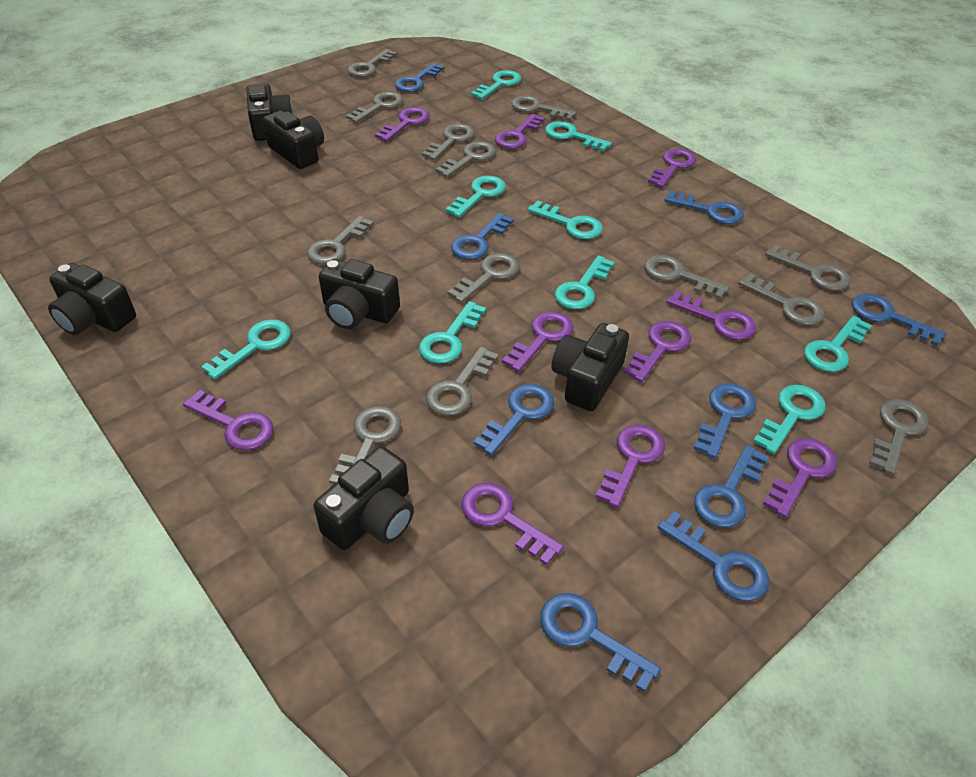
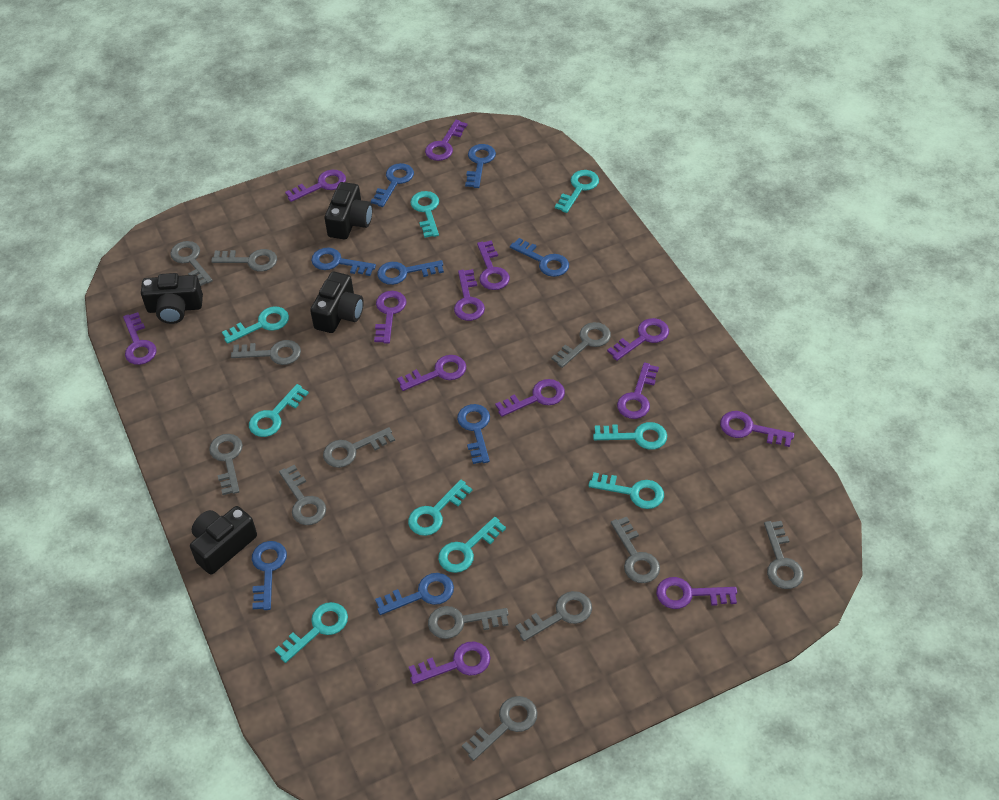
black camera: [48,263,136,335] [246,83,294,141] [263,111,324,169] [314,446,414,550] [319,259,400,329] [551,323,629,411] = 6 -> [141,273,203,324] [190,506,257,575] [310,272,364,333] [325,182,372,239] = 4
blue key: [395,63,445,92] [451,213,514,260] [473,384,554,456] [540,593,661,692] [658,511,769,601] [664,191,744,224] [693,383,756,459] [694,445,769,528] [852,294,947,346] = 9 -> [252,541,287,610] [311,247,376,276] [371,163,414,207] [375,573,454,615] [377,260,444,285] [457,404,490,464] [465,144,496,188] [510,238,569,277] = 8
grey key: [307,216,374,264] [329,406,401,484] [346,92,403,123] [347,49,397,77] [422,124,475,160] [426,347,499,416] [435,141,496,177] [447,253,520,303] [511,95,577,121] [644,255,729,299] [738,273,825,325] [765,245,851,291] [869,399,929,475] = 13 -> [170,241,213,286] [209,434,243,495] [211,249,277,272] [231,340,301,365] [279,465,326,525] [323,427,395,468] [428,606,508,639] [462,696,538,761] [516,591,592,641] [551,322,611,368] [611,517,660,583] [764,521,804,589] = 12
purple key: [183,390,274,451] [375,107,430,142] [461,483,564,565] [495,114,545,149] [502,312,574,372] [595,425,665,508] [623,321,691,382] [648,149,696,188] [666,290,756,340] [763,438,837,518] = 10 -> [123,312,157,365] [285,170,346,202] [374,291,407,344] [397,355,466,391] [409,642,491,684] [425,120,467,161] [454,269,485,321] [477,240,510,290] [495,379,565,417] [607,318,669,361] [617,363,659,419] [656,577,737,609] [720,411,794,447] = 13

